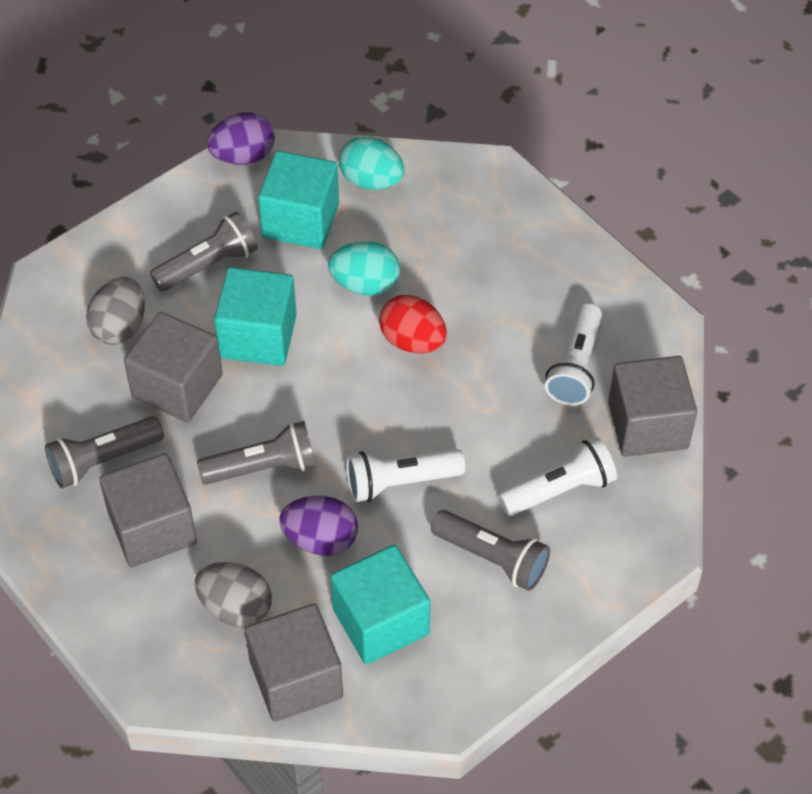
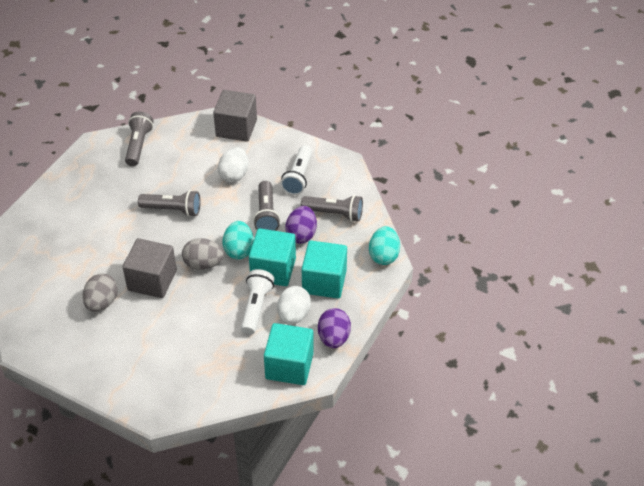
grey cube: [99,453,197,567] [124,312,223,422] [245,603,343,722] [608,356,697,457] = 4 -> [123,238,177,298] [213,90,257,142] = 2
red egg: [379,295,447,354] = 1 -> none = 0
white egg: none = 0 -> [218,147,248,182] [277,286,311,325] = 2
white flashlight: [346,449,465,502] [498,437,617,516] [545,303,602,405] = 3 -> [241,269,275,334] [280,145,312,195] = 2

